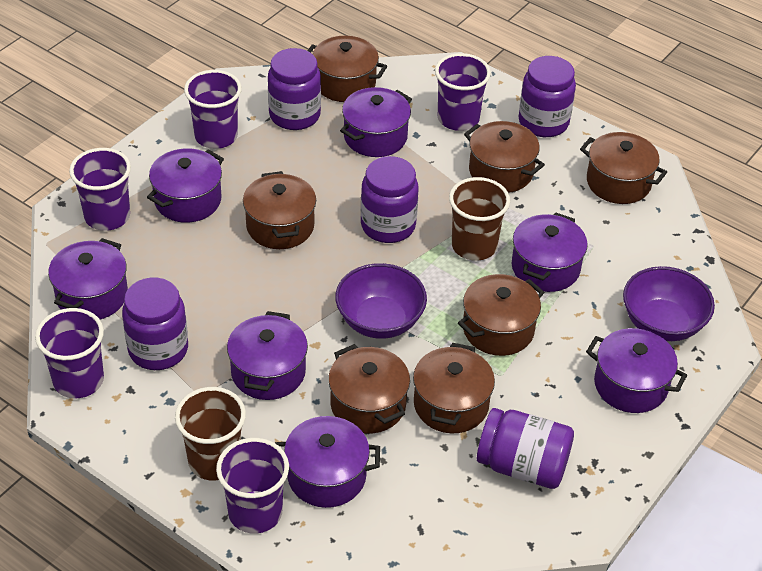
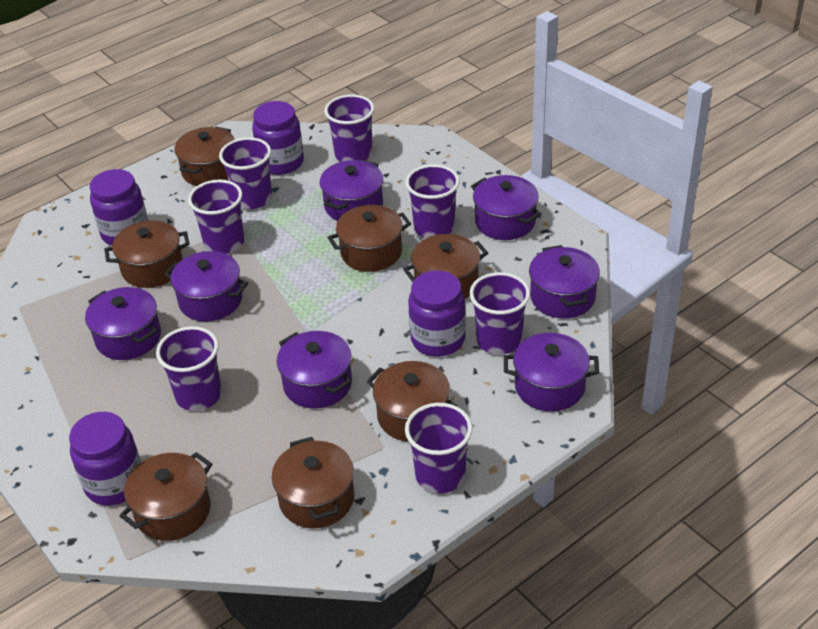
brown cup: [175,387,246,480] [449,177,510,261] = 2 -> none = 0
purple bowl: [335,263,427,339] [623,266,715,341] = 2 -> none = 0
purple cup: [35,308,104,398] [69,148,131,231] [184,70,242,149] [216,438,289,534] [435,53,491,131] = 5 -> [156,326,222,411] [188,180,244,254] [219,137,272,209] [324,94,374,162] [405,164,460,238] [405,403,472,493] [469,272,530,355] = 7
purple jar: [122,278,188,370] [268,48,321,130] [361,156,419,243] [477,408,574,489] [519,56,576,137] = 5 -> [69,412,141,506] [90,169,148,246] [252,101,304,175] [408,270,466,357] = 4

